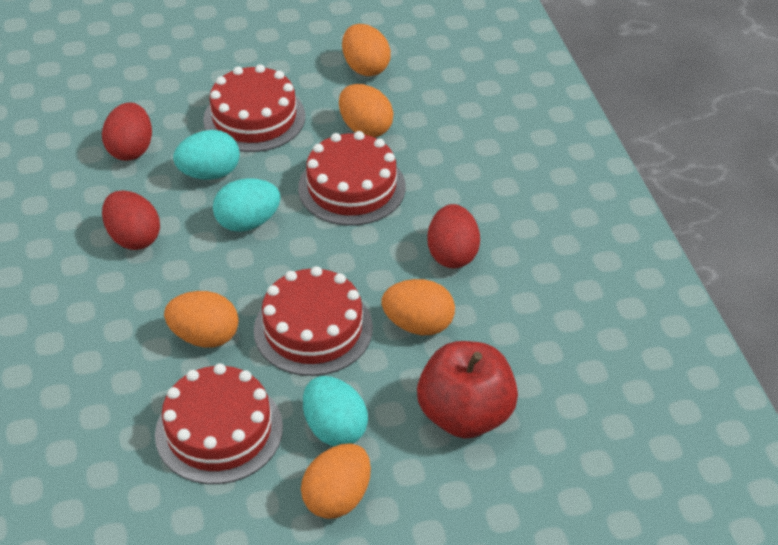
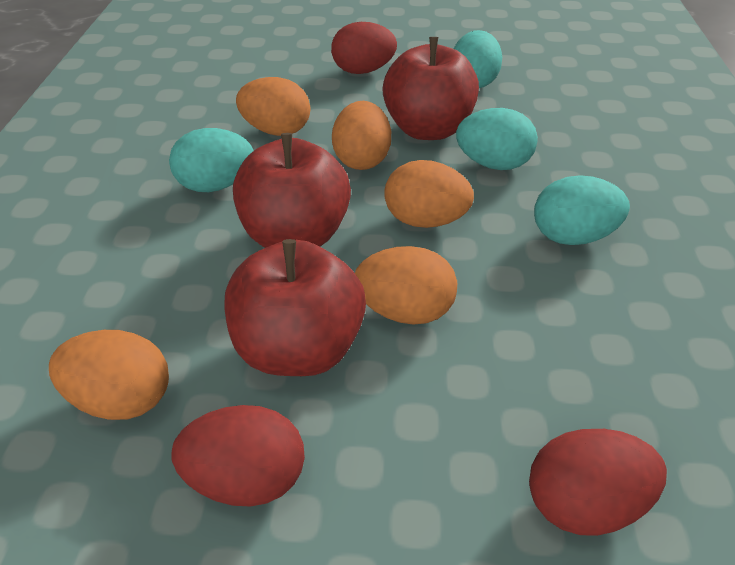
red apple: [417,341,518,439] = 1 -> [225,239,366,376] [233,133,351,248] [383,37,479,140] = 3
red cake: [155,363,283,484] [203,64,305,152] [254,266,373,376] [298,131,406,226] = 4 -> none = 0
turquoise egg: [173,130,240,180] [213,178,281,232] [303,376,368,447] = 3 -> [169,128,254,192] [454,30,502,88] [456,108,538,170] [534,175,630,245] = 4

